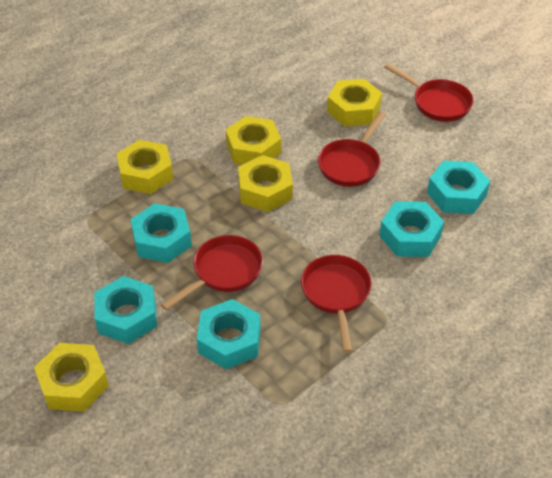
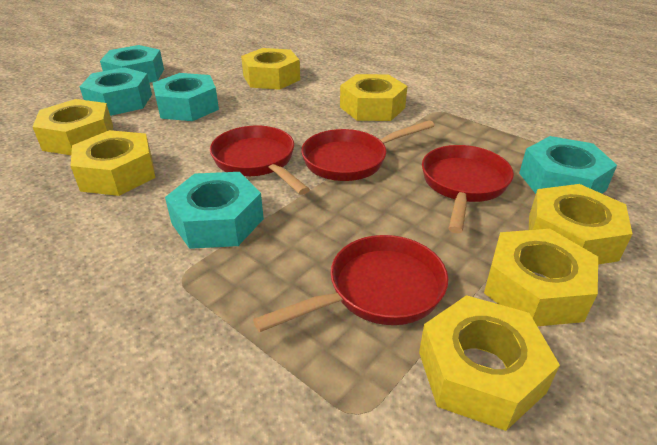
yellow nut: [34,343,109,412] [116,140,174,194] [226,116,281,165] [238,155,293,212] [327,79,382,126] = 5 -> [33,99,113,155] [71,130,155,196] [241,48,300,90] [340,74,407,121] [419,295,560,431] [484,229,598,326] [529,184,632,264] = 7

